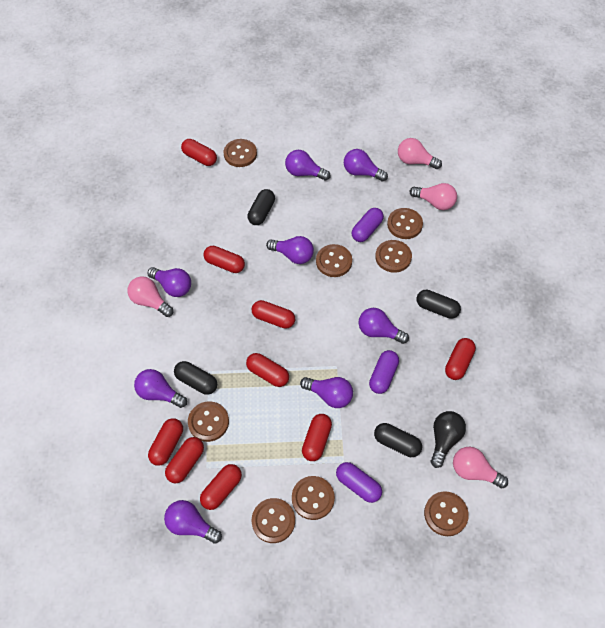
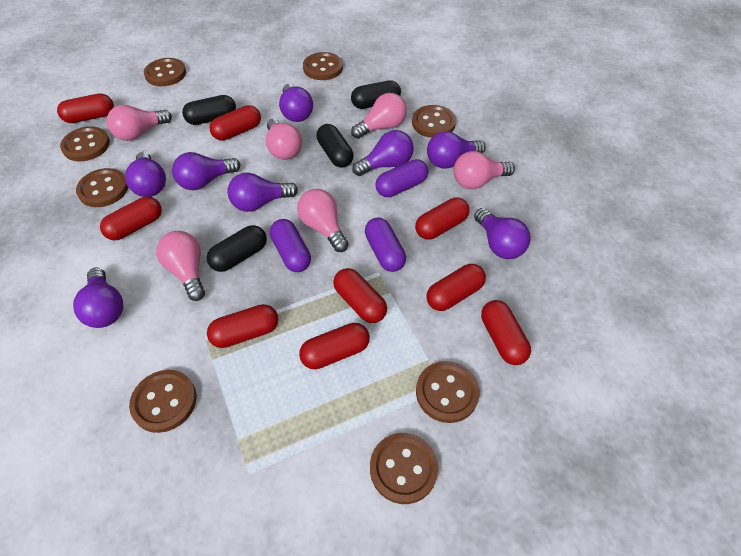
black light bulb: [431,411,466,468] = 1 -> none = 0
pink light bulb: [127,276,173,317] [398,138,442,169] [410,183,457,210] [453,447,508,488] = 4 -> [106,105,172,141] [156,231,205,301] [266,119,302,160] [297,189,349,252] [351,93,407,139] [454,151,515,189] = 6

